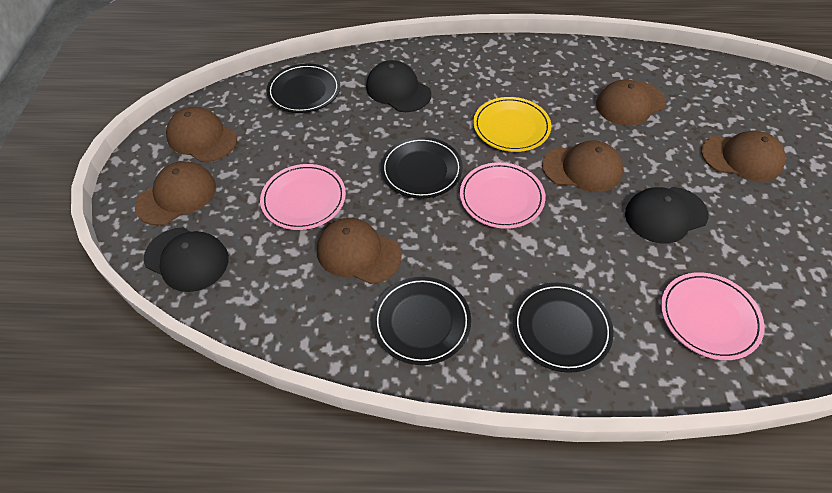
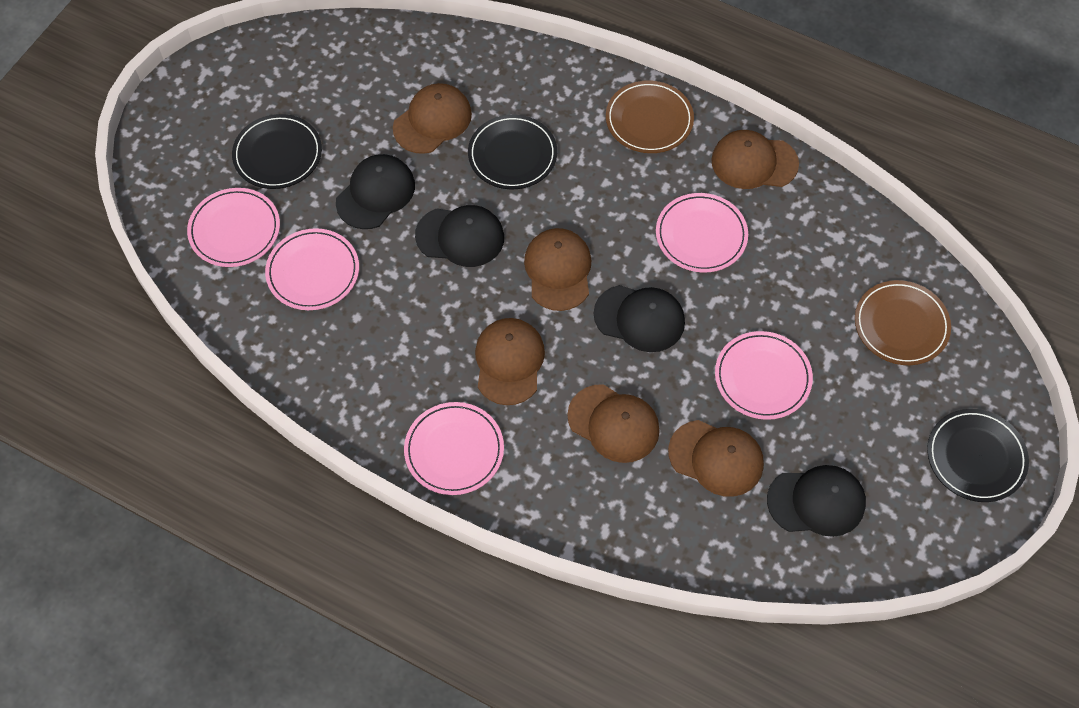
black cap: [144,227,229,292] [366,60,431,112] [625,187,709,244] = 3 -> [336,154,415,229] [415,205,504,267] [594,285,685,352] [767,465,866,537] = 4
black plate: [267,64,340,113] [373,277,471,365] [381,137,463,199] [513,283,614,373] = 4 -> [232,114,322,189] [468,115,557,189] [927,409,1029,502] = 3
brown plate: none = 0 -> [606,80,694,153] [855,280,951,365] = 2
pink plate: [260,164,346,230] [460,162,545,229] [661,272,764,360] = 3 -> [187,188,280,267] [265,228,359,310] [404,402,504,495] [656,193,748,272] [715,331,813,420] = 5
yellow plate: [473,97,551,152] = 1 -> none = 0

